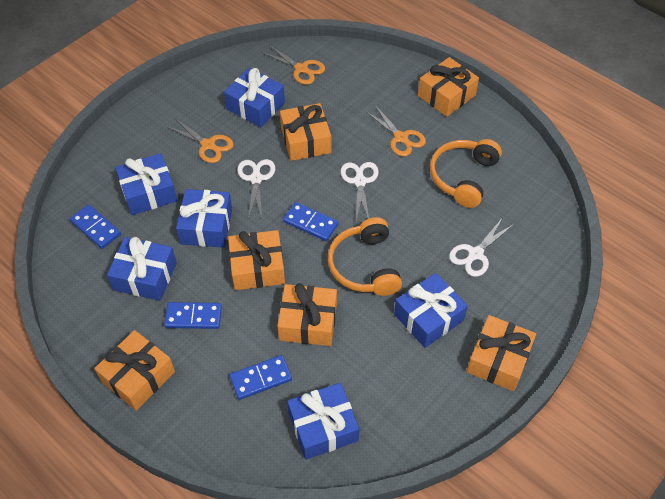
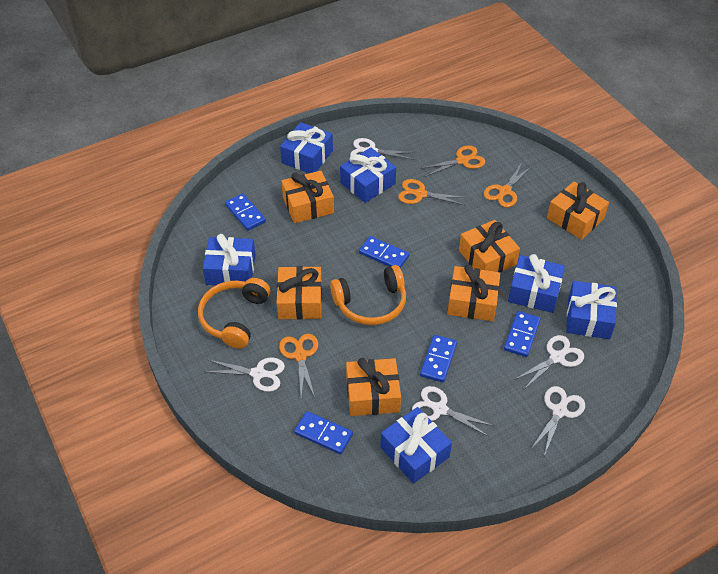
blue domino: [70,204,121,249] [164,302,222,329] [230,355,292,400] [283,202,338,241] = 4 -> [225,193,266,231] [294,411,353,454] [359,236,409,268] [420,335,457,383] [504,311,540,357] = 5
orange scissors: [166,119,234,163] [261,45,325,85] [365,105,426,156] = 3 -> [279,334,318,398] [398,179,467,205] [420,145,485,177] [484,164,532,208] = 4
white scissors: [237,159,275,220] [341,162,379,221] [449,217,514,277] = 3 -> [204,358,285,392] [350,138,416,160] [412,386,494,437] [514,335,584,389] [531,386,585,456] = 5

